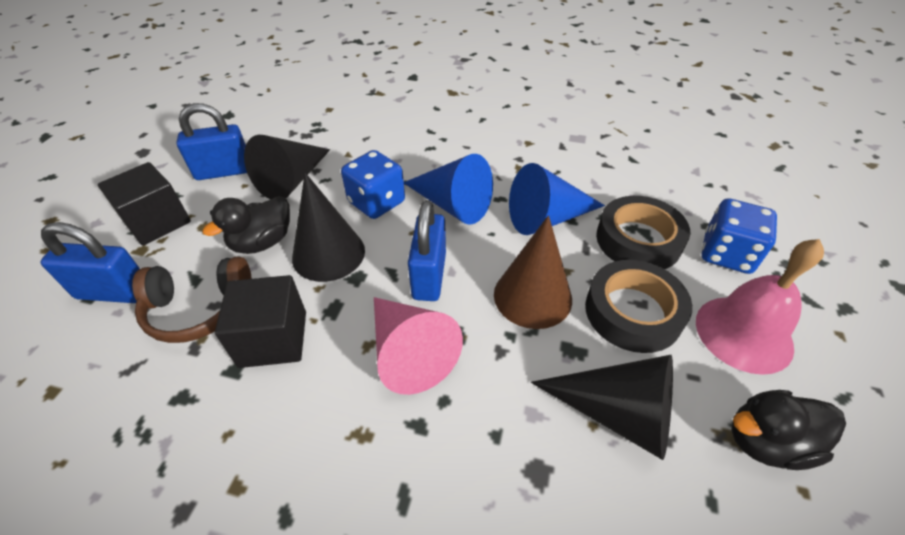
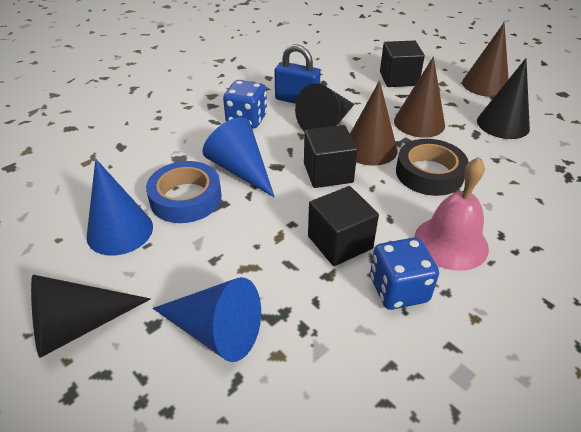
black cube: [98,162,191,245] [215,275,306,368] = 2 -> [304,125,358,188] [308,186,379,266] [380,40,425,87] = 3
black duck: [202,196,290,254] [731,390,846,470] = 2 -> none = 0
black tape: [585,260,692,353] [596,196,691,269] = 2 -> [396,139,468,196] = 1
blue cone: [404,154,493,225] [509,163,605,235] = 2 -> [87,159,153,256] [153,277,261,362] [202,117,275,198] = 3
blue padlock: [41,222,140,303] [176,103,247,180] [408,200,446,301] = 3 -> [274,44,321,104] = 1
blue tape: none = 0 -> [146,161,222,223] = 1
brown cone: [494,215,572,329] = 1 -> [350,80,397,166] [394,57,445,138] [462,23,509,97] = 3
brown headphones: [132,256,252,343] = 1 -> none = 0
pink cone: [374,297,463,395] = 1 -> none = 0

